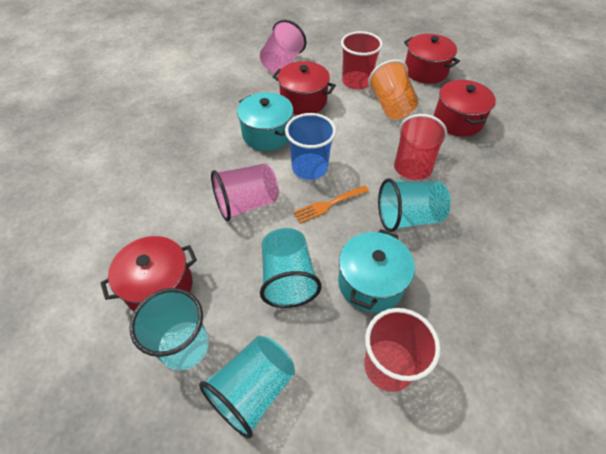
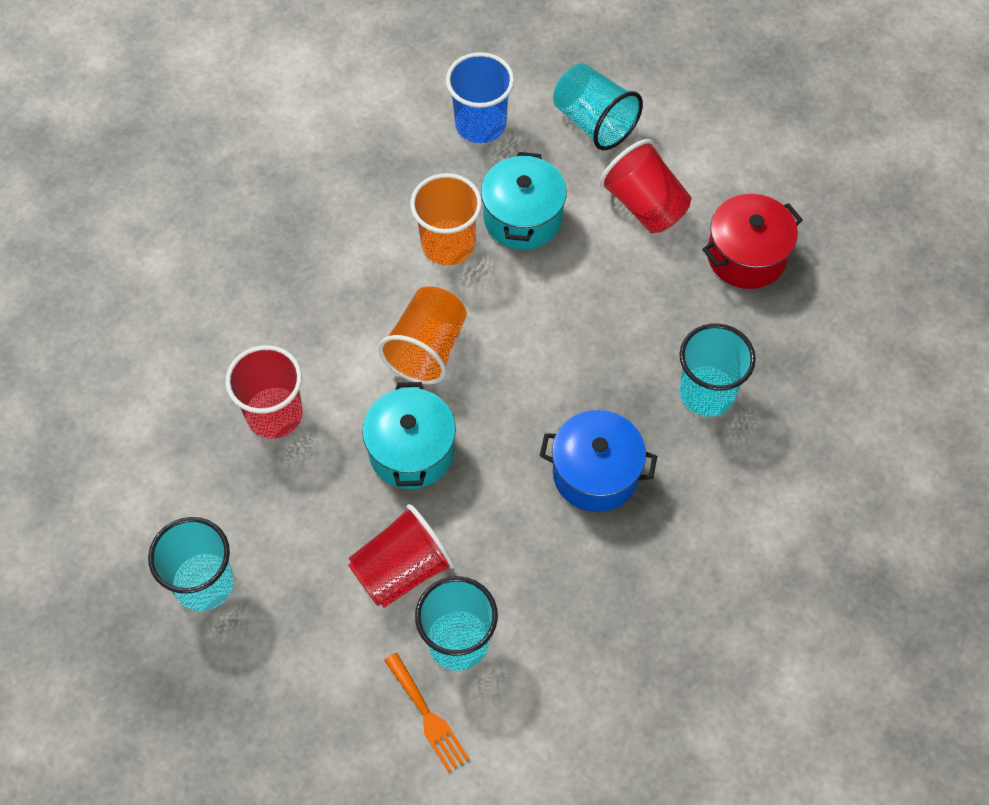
blue pot: none = 0 -> [540,410,657,512] = 1
orange cup: [368,59,418,119] = 1 -> [378,286,467,385] [410,173,482,266] = 2
pink cup: [211,164,279,221] [260,20,306,73] = 2 -> none = 0
red pot: [101,236,197,312] [272,61,336,115] [404,34,460,84] [434,80,496,137] = 4 -> [702,194,803,289] = 1

